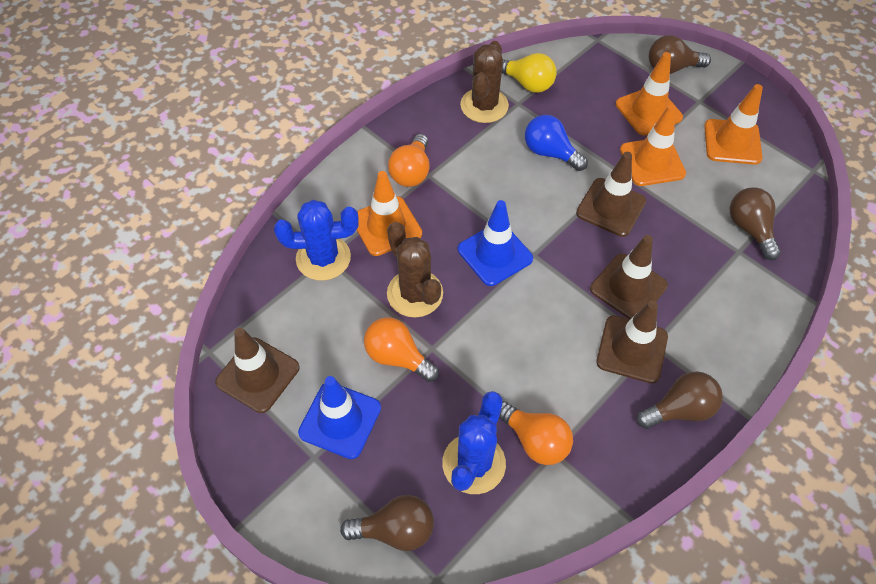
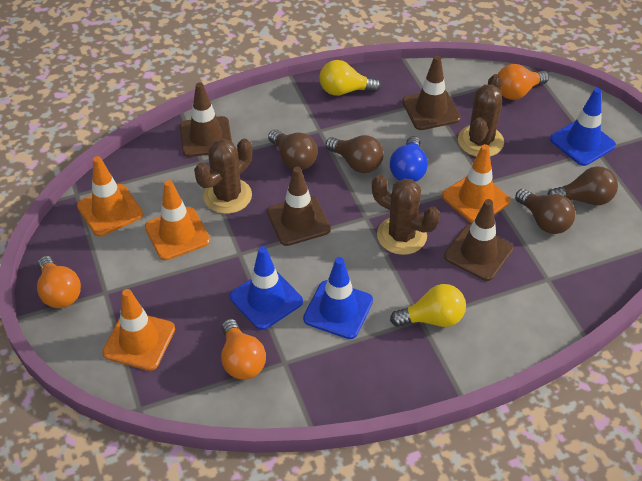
blue cactus: [274,200,359,281] [442,391,506,494] = 2 -> none = 0
blue traffic cone: [298,376,381,459] [458,200,533,286] = 2 -> [230,246,303,330] [303,257,373,339] [550,88,616,166] = 3
brown cactus: [387,222,443,318] [460,41,509,123] = 2 -> [194,139,252,214] [372,174,440,255] [458,74,504,157] = 3
yellow light bulb: [502,53,557,93] = 1 -> [319,60,381,96] [390,284,466,327] = 2

